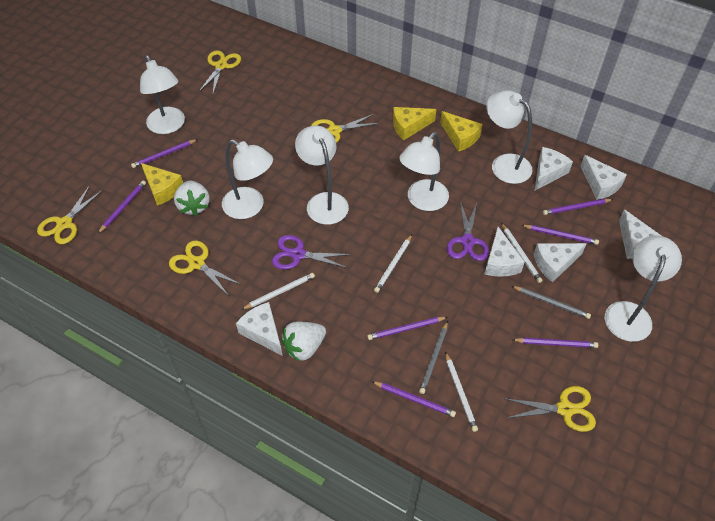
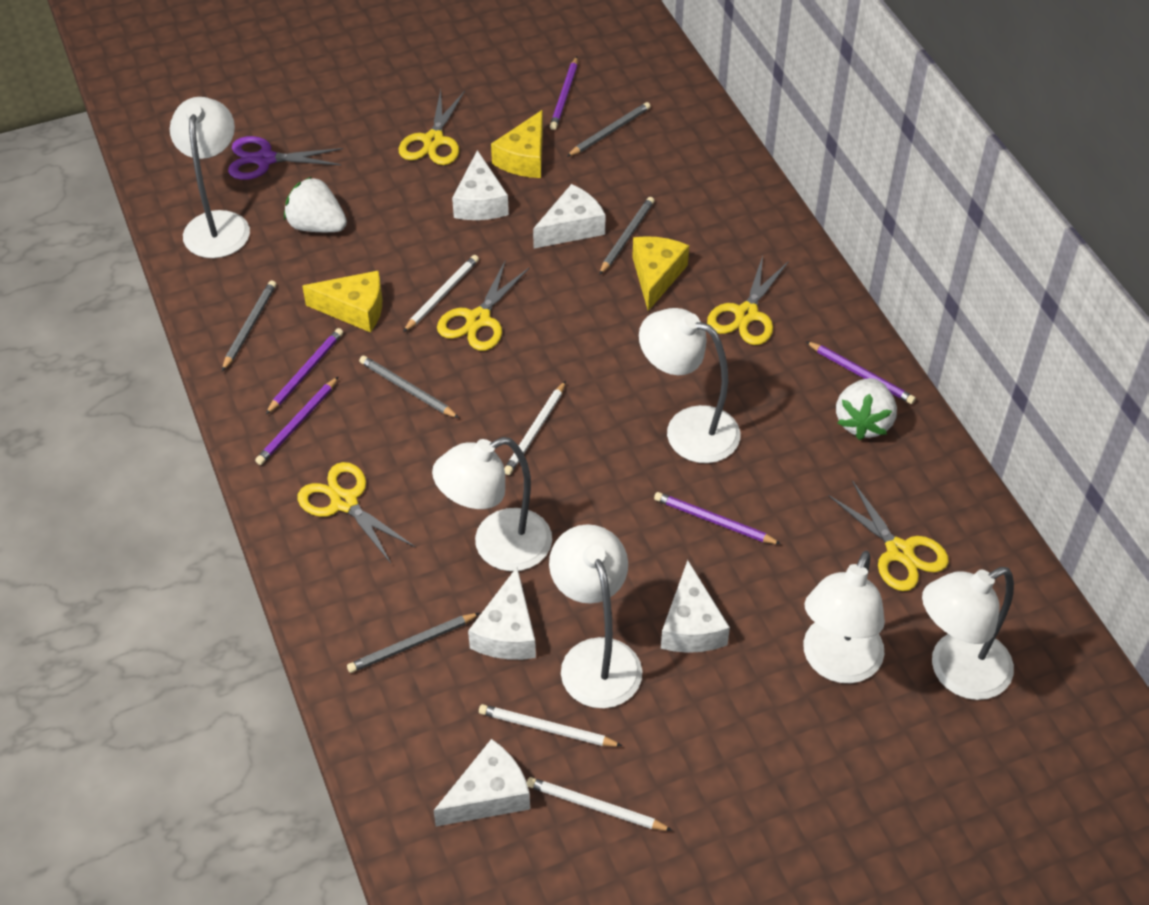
grey pencil: [419,321,448,394] [512,286,591,319] = 2 -> [222,280,276,371] [347,613,480,673] [359,356,459,418] [567,102,651,157] [599,197,655,275] = 5
purple pencil: [98,181,146,233] [131,139,198,168] [367,317,447,340] [371,381,456,417] [512,338,598,348] [521,225,599,245] [543,199,613,215] = 7 -> [255,376,339,465] [266,328,343,414] [550,57,578,130] [654,492,781,544] [806,341,916,404] = 5
purple scissors: [272,235,352,270] [447,201,489,261] = 2 -> [228,136,343,180] = 1
white cheese: [236,302,283,356] [485,227,525,277] [534,243,587,282] [535,147,573,190] [580,155,627,200] [619,209,661,259] = 6 -> [433,739,530,826] [452,150,509,220] [468,567,536,660] [533,184,605,249] [661,560,730,653] = 5

